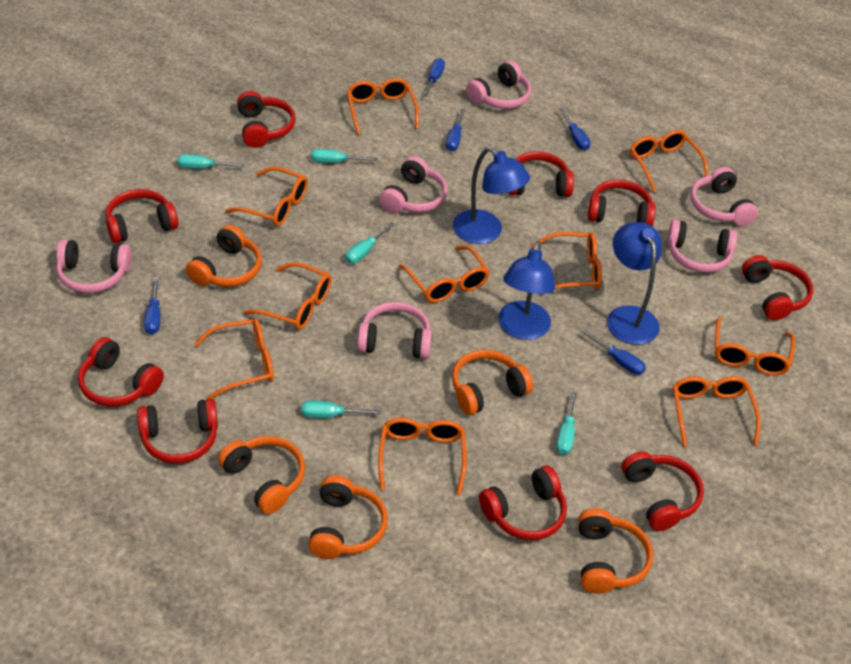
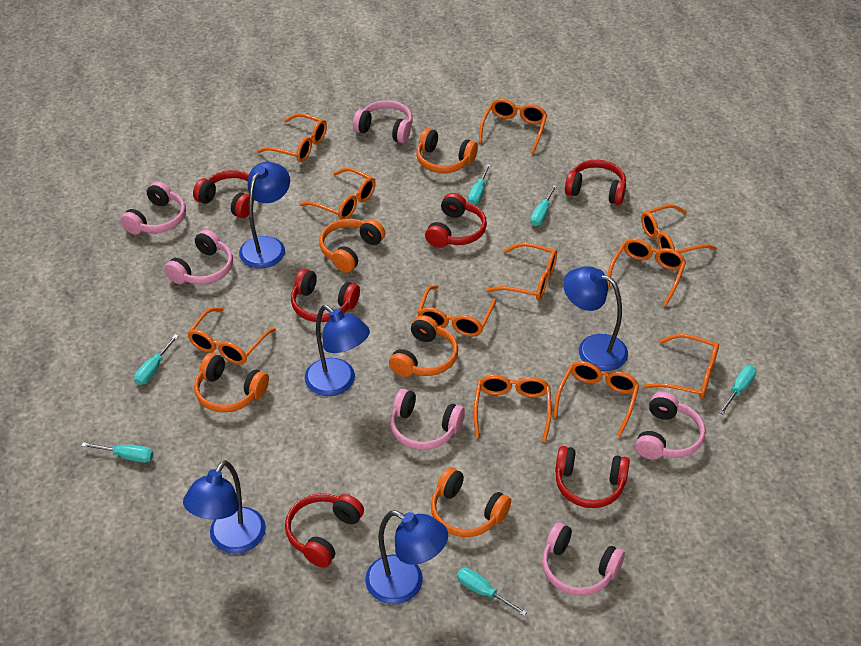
blue lamp: [453,147,530,244] [498,241,555,340] [607,222,662,345] = 3 -> [183,460,266,554] [239,162,290,268] [305,305,370,396] [365,510,448,604] [563,266,628,371] = 5
blue screwdriver: [144,277,160,335] [423,58,445,97] [446,109,465,151] [559,108,591,150] [581,330,646,375] = 5 -> none = 0
orange glasses: [194,319,274,399] [225,166,308,226] [243,262,332,330] [347,78,419,135] [378,417,467,495] [399,245,490,303] [532,232,602,295] [630,130,708,192] [673,376,761,446] [715,317,795,376] = 10 -> [187,307,276,364] [257,113,327,162] [300,168,376,220] [417,285,496,337] [474,375,551,442] [479,99,547,154] [486,243,557,301] [553,361,639,437] [607,238,686,306] [641,204,717,253] [644,334,719,399] = 11
red headphones: [78,337,164,407] [105,189,179,243] [137,399,218,464] [237,91,296,148] [479,466,567,540] [509,151,574,197] [588,180,656,226] [622,451,704,531] [742,255,813,320] = 9 -> [193,170,255,218] [285,493,364,568] [291,269,360,322] [425,193,487,248] [555,446,630,508] [565,160,626,205] = 6
turquoise screwdriver: [177,154,245,169] [301,401,381,418] [311,149,378,163] [345,223,394,264] [556,392,577,455] = 5 -> [81,442,153,463] [134,335,178,385] [457,568,527,616] [468,164,491,205] [531,185,557,226] [719,366,756,414] = 6

